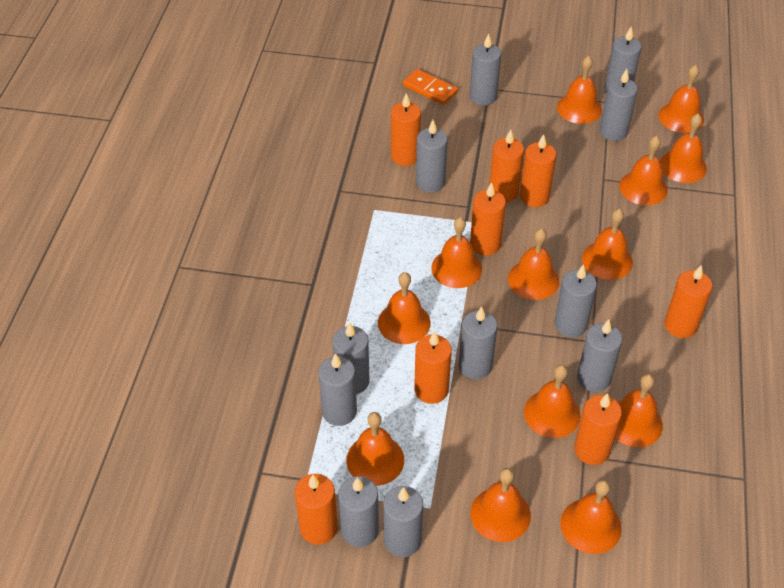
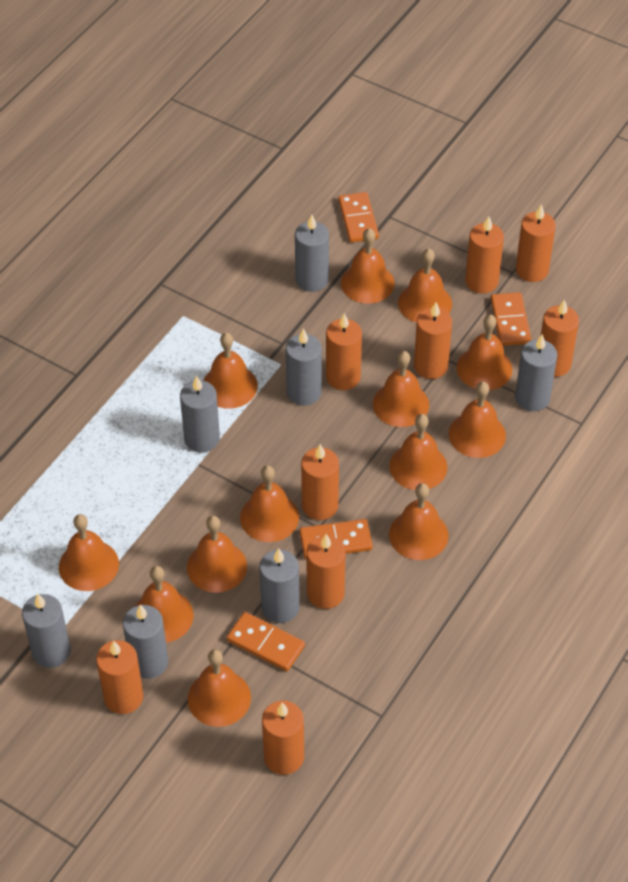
grey candle: [318,353,357,426] [333,322,370,394] [338,476,379,547] [383,486,423,557] [416,120,448,192] [459,306,497,379] [470,33,501,106] [554,264,597,338] [577,320,622,392] [599,69,638,141] [605,27,642,93] = 11 -> [22,594,71,668] [123,605,168,679] [180,376,220,453] [259,548,300,623] [286,328,322,406] [295,214,329,292] [515,334,557,411] = 7
orange candle: [295,474,338,545] [391,93,421,166] [414,331,452,404] [470,182,506,256] [489,130,524,202] [520,134,557,207] [574,393,622,465] [664,265,712,338] = 8 -> [96,640,143,714] [262,700,304,775] [301,444,339,520] [306,534,346,609] [326,313,362,390] [414,302,452,379] [465,216,504,294] [516,204,556,282] [541,299,579,377] = 9
orange domino: [403,69,458,105] = 1 -> [227,612,305,671] [299,519,373,559] [338,192,379,243] [491,292,531,346] = 4

